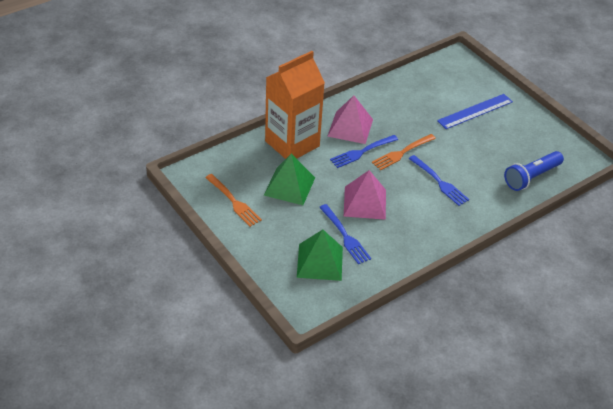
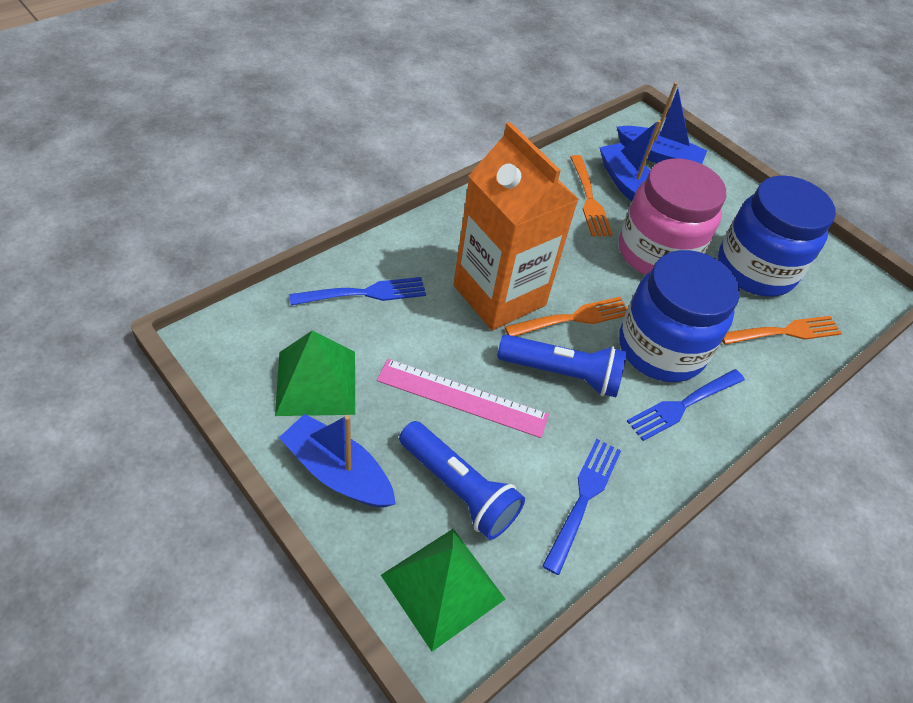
blue boat: none = 0 -> [279,414,396,507] [599,120,661,201] [617,82,707,164] = 3
blue flashlight: [504,151,564,191] = 1 -> [399,421,525,540] [498,334,627,397] = 2
blue jar: none = 0 -> [619,250,740,382] [718,175,836,296] = 2
blue ruler: [437,94,513,129] = 1 -> none = 0
orange fork: [205,174,262,227] [372,134,436,171] = 2 -> [505,297,628,336] [570,155,613,236] [722,316,842,345] = 3
pink jar: none = 0 -> [619,158,726,275] = 1
pink pyramid: [327,95,373,144] [344,170,386,220] = 2 -> none = 0
pink ruler: none = 0 -> [377,359,549,438] = 1

